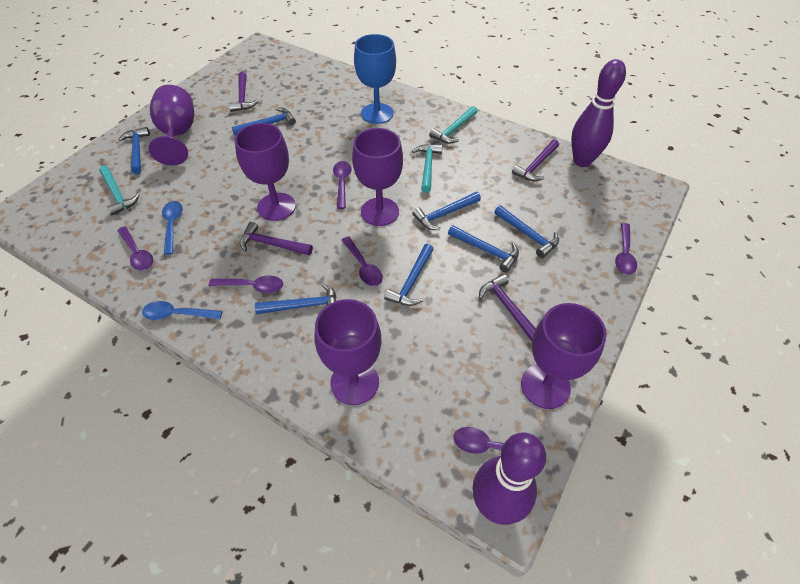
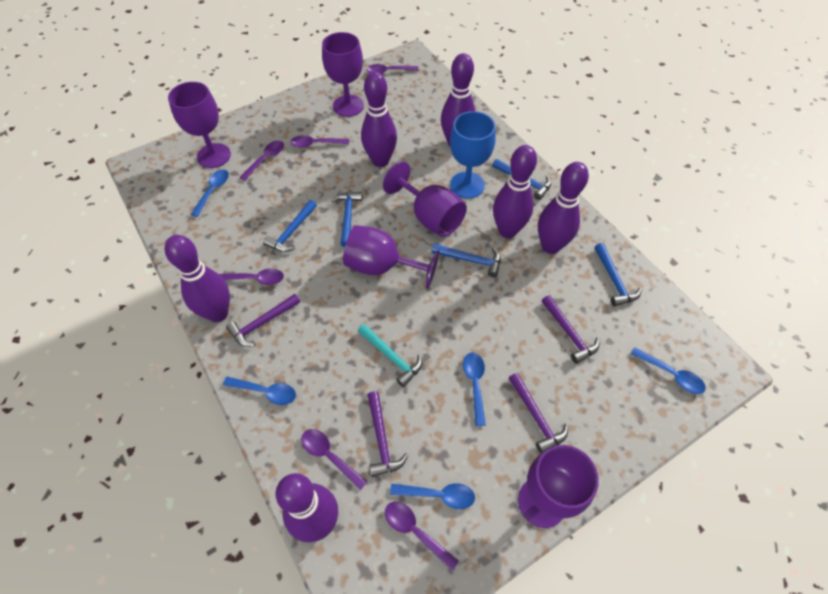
blue hammer: [118,127,150,174] [232,108,296,135] [255,283,336,314] [384,244,434,306] [412,192,481,230] [448,225,519,272] [494,205,559,258] = 7 -> [263,200,317,252] [332,192,362,247] [432,244,501,277] [492,159,551,200] [595,243,642,307] = 5
blue spoon: [142,301,223,320] [162,201,182,255] = 2 -> [191,169,229,217] [223,377,296,405] [390,483,475,509] [463,352,486,426] [631,347,706,394] = 5
purple bowling pin: [473,432,546,525] [571,59,626,167] = 2 -> [165,235,230,322] [276,473,338,542] [361,72,397,167] [441,53,475,146] [493,145,537,238] [538,162,589,254] = 6
turquoise hammer: [99,166,140,216] [412,144,442,193] [429,106,478,144] = 3 -> [358,324,422,387] = 1

